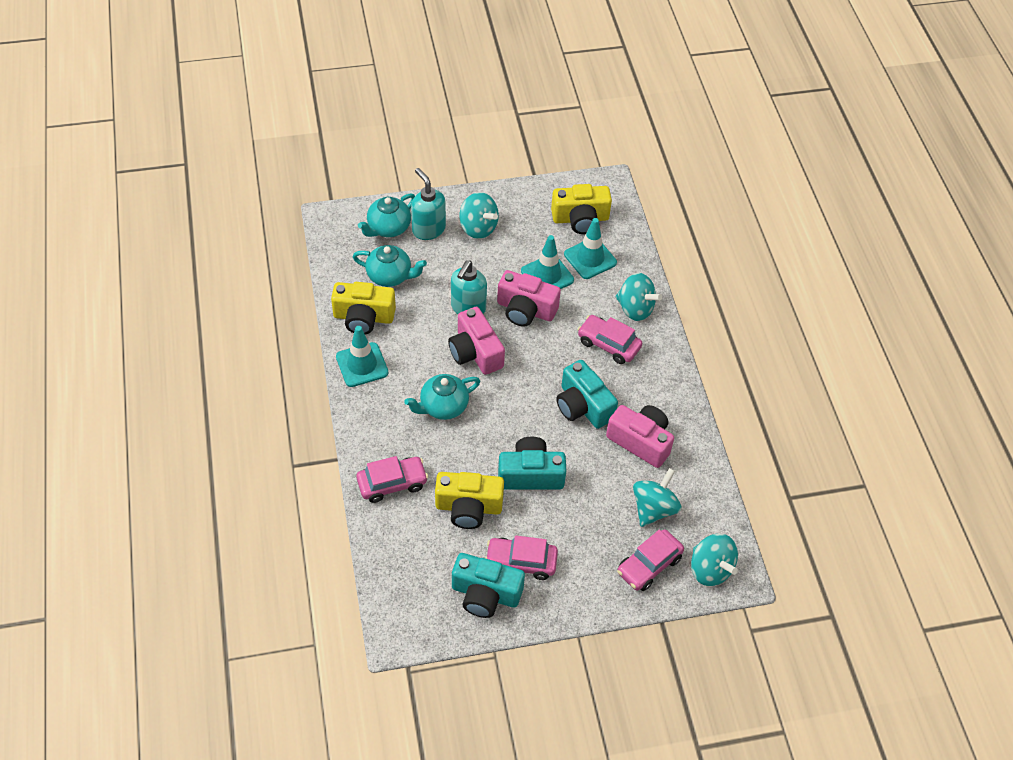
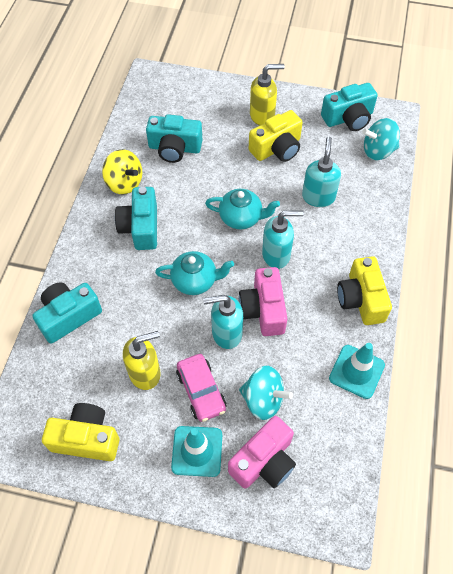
pink camera: [448,307,505,375] [497,270,561,327] [606,405,674,468] = 3 -> [228,416,296,489] [239,267,288,336] = 2
pink car: [356,456,428,503] [486,536,558,580] [578,315,642,364] [617,529,684,591] = 4 -> [176,354,227,422] = 1
turquoise camera: [452,553,525,618] [498,436,566,490] [556,360,618,429] = 3 -> [32,283,102,344] [115,187,157,250] [146,115,202,163] [321,83,378,131] = 4
turquoise soap dispenser: [411,168,446,240] [451,260,487,314] = 2 -> [203,295,243,349] [262,210,304,269] [302,137,341,207] = 3
turquoise spinning top: [460,192,499,239] [615,273,662,321] [633,468,681,527] [691,534,738,586] = 4 -> [239,366,293,420] [362,118,400,160] = 2
turquoise teapot: [353,245,427,287] [358,193,415,237] [405,374,480,420] = 3 -> [155,251,234,295] [205,189,280,229] = 2
turquoise traffic cone: [336,326,388,387] [521,235,574,289] [564,218,617,279] = 3 -> [171,426,222,477] [329,343,385,399] = 2
yellow soap dispenser: none = 0 -> [123,331,161,390] [250,64,284,126] = 2
yellow spinning top: none = 0 -> [102,149,142,195] = 1

